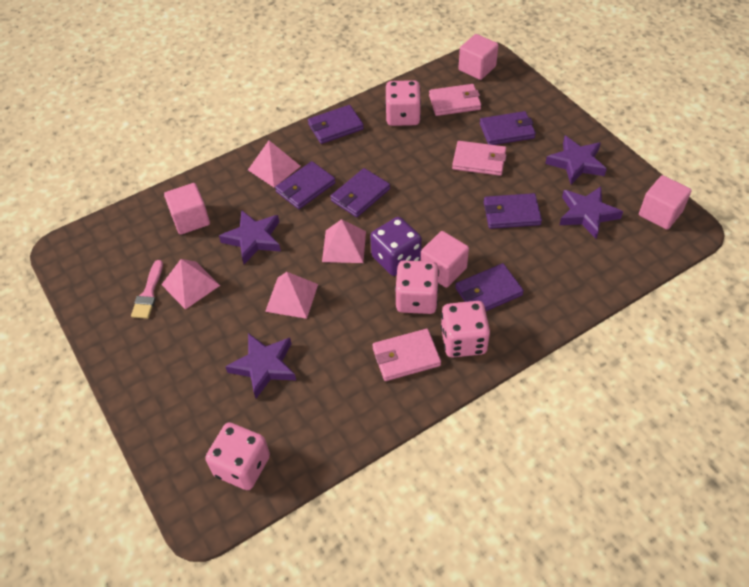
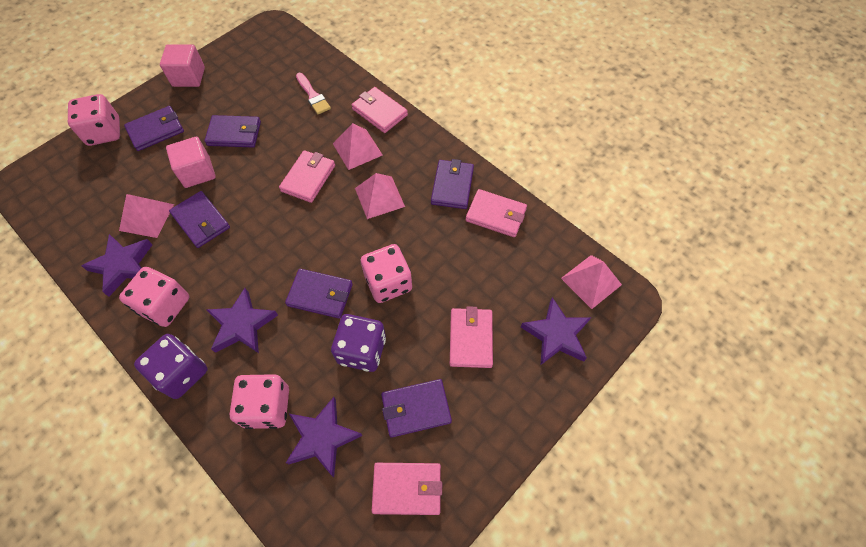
pink cube: [164,183,210,235] [421,231,469,288] [459,34,499,80] [639,175,692,230] = 4 -> [160,44,205,87] [166,137,216,188] = 2
pink wallet: [372,329,441,381] [429,84,481,116] [452,141,507,176] = 3 -> [279,150,335,203] [352,87,408,133] [372,463,442,515] [450,306,493,368] [466,189,527,237] = 5
purple dice: [370,217,422,276] = 1 -> [134,334,208,399] [331,314,386,372] = 2

